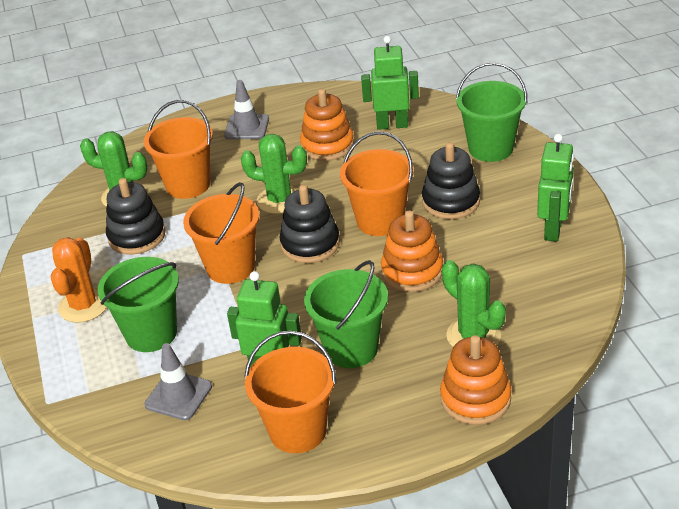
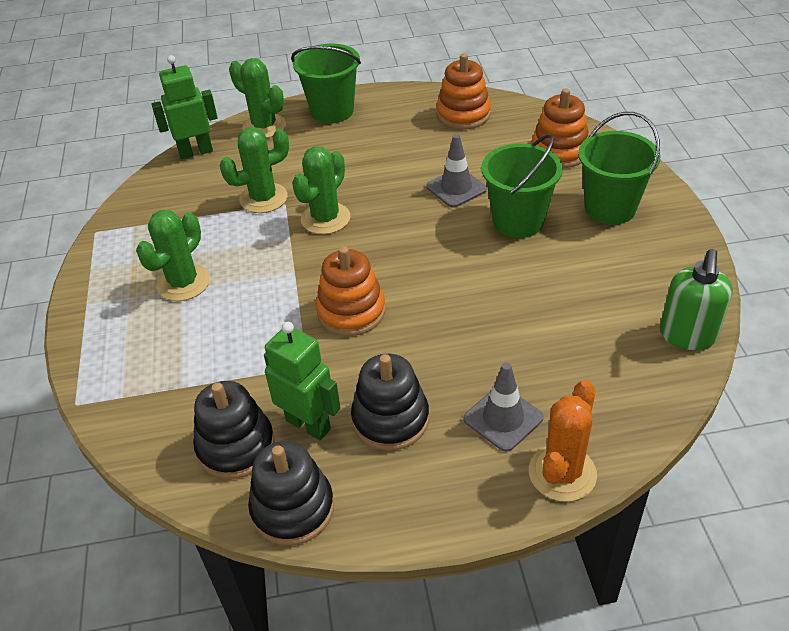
green cactus: [80,131,148,207] [241,134,307,214] [442,260,506,347] = 3 -> [136,210,210,301] [219,127,289,213] [229,58,286,138] [292,146,351,234] = 4
green robot: [227,271,302,367] [361,36,419,130] [537,134,574,242] = 3 -> [151,55,218,159] [264,322,341,440] = 2
green soap dispenser: none = 0 -> [660,249,733,350] = 1
orange bucket: [144,100,213,199] [183,182,259,284] [244,330,336,453] [340,131,414,236] = 4 -> none = 0

